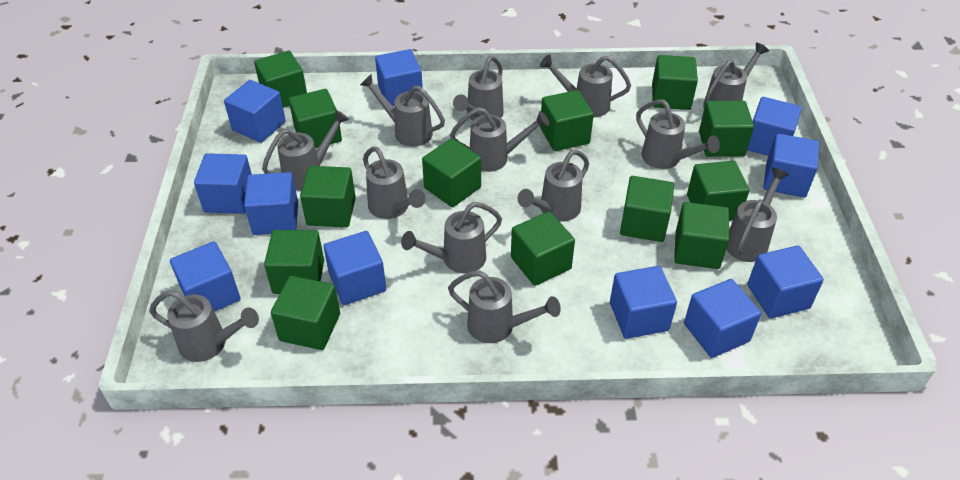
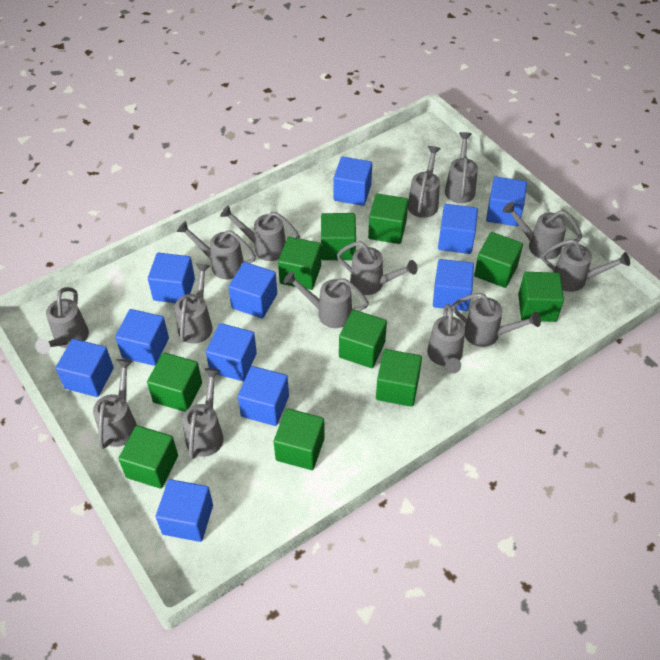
green cube: [254,51,307,108] [264,230,324,294] [271,276,340,350] [289,89,342,148] [300,166,356,227] [422,138,481,207] [511,211,575,286] [540,90,594,151] [620,176,674,242] [652,55,698,110] [674,202,729,269] [687,161,750,221] [699,101,754,157] = 13 -> [118,425,178,489] [147,352,202,412] [274,408,325,470] [278,237,321,290] [321,213,356,260] [339,310,387,368] [368,193,409,244] [376,349,422,407] [474,232,523,288] [518,272,564,322] = 10
grey watering can: [149,290,259,362] [262,110,349,191] [360,74,445,147] [363,147,426,219] [401,202,502,274] [448,270,561,343] [450,107,549,172] [453,56,504,121] [518,150,589,222] [540,54,631,117] [636,99,720,169] [703,42,769,108] [726,167,789,262] = 13 -> [35,287,89,354] [93,359,137,449] [175,263,212,344] [177,221,256,279] [182,368,223,459] [220,205,300,261] [284,271,369,328] [337,241,418,295] [408,146,441,218] [427,304,465,374] [445,132,478,203] [452,293,541,347] [503,202,582,260] [542,239,630,292] = 14

